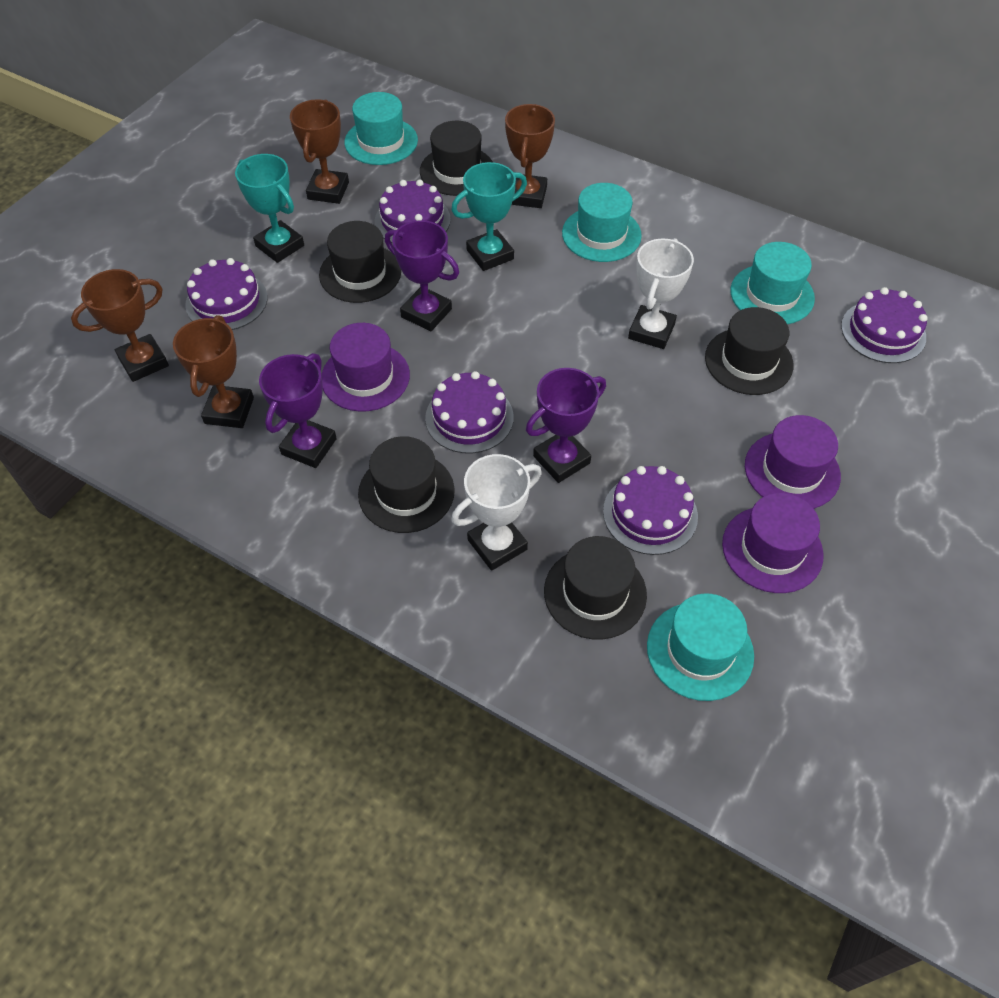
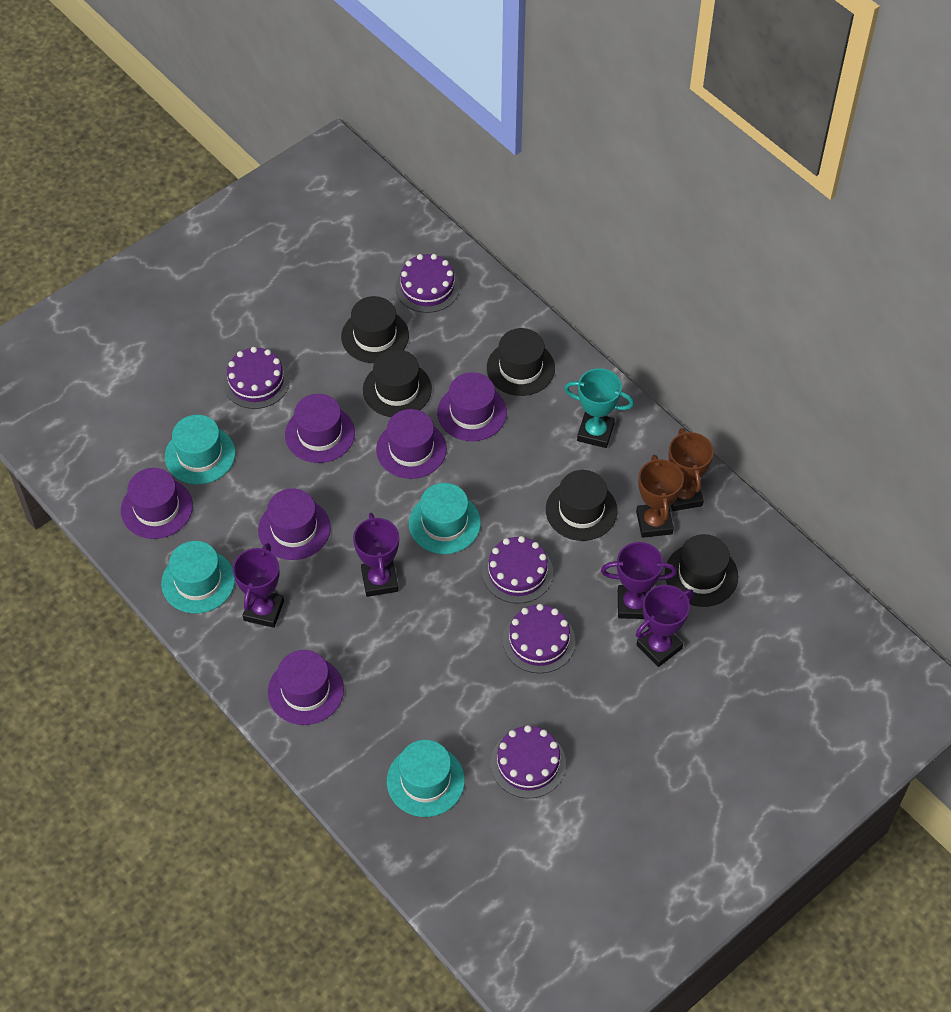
brown trophy: [71,269,169,382] [173,315,254,428] [290,99,349,204] [505,104,555,208] = 4 -> [636,455,684,538] [668,428,714,511] = 2
purple hat: [321,323,410,412] [722,493,824,593] [745,415,841,509] = 3 -> [121,468,193,539] [258,488,331,560] [268,650,344,725] [285,394,355,463] [376,409,447,479] [437,372,507,441] = 6
purple trophy: [259,353,337,468] [385,220,459,331] [526,368,606,483] = 3 -> [233,543,284,628] [353,513,399,597] [601,542,677,619] [636,585,694,667] = 4
turquoise trophy: [235,154,304,263] [451,162,527,271] = 2 -> [564,368,634,448] = 1
white trophy: [451,454,542,571] [628,238,694,349] = 2 -> none = 0

